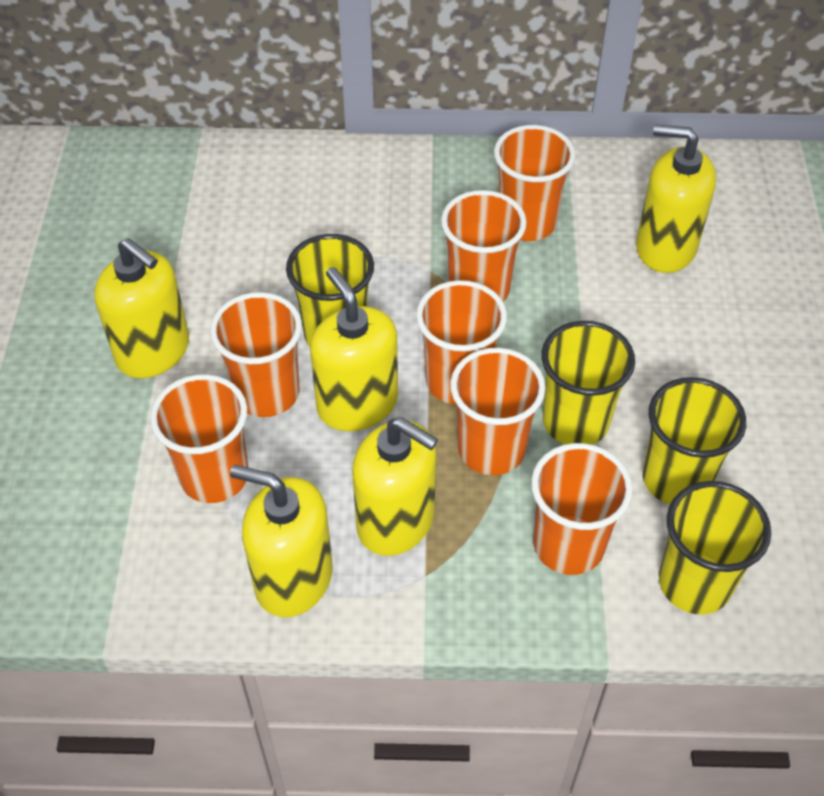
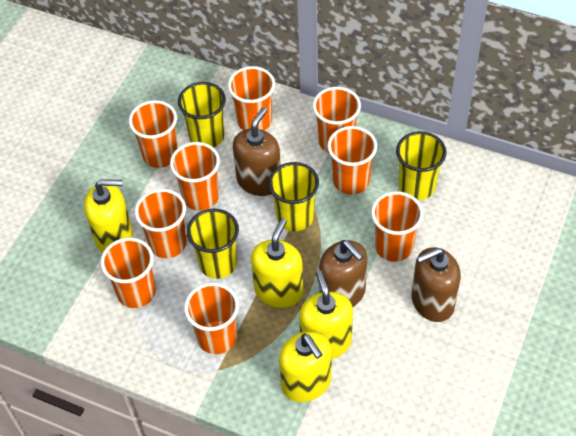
brown soap dispenser: none = 0 -> [233,107,281,196] [319,240,367,307] [412,247,461,322] = 3
orange cup: [150,374,248,503] [210,292,302,417] [416,280,507,405] [441,190,527,302] [450,348,546,475] [494,125,576,241] [531,443,633,575] = 7 -> [100,238,156,308] [129,100,178,168] [135,189,187,258] [170,142,220,210] [184,283,239,354] [228,66,275,130] [313,87,361,153] [327,126,377,195] [371,191,423,262] = 9
yellow soap dispenser: [94,238,189,378] [230,465,333,617] [310,267,398,431] [352,417,438,556] [636,124,716,273] = 5 -> [84,179,133,253] [251,218,303,308] [279,331,332,402] [299,270,353,359] = 4

